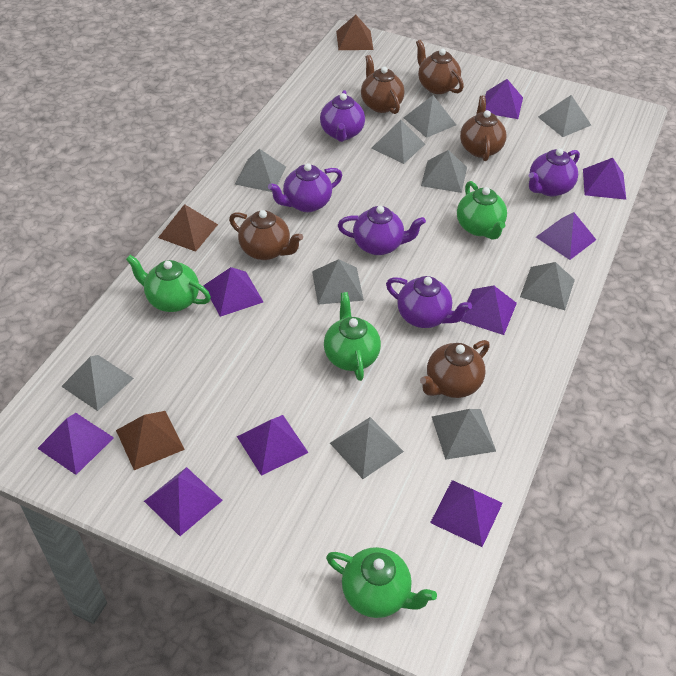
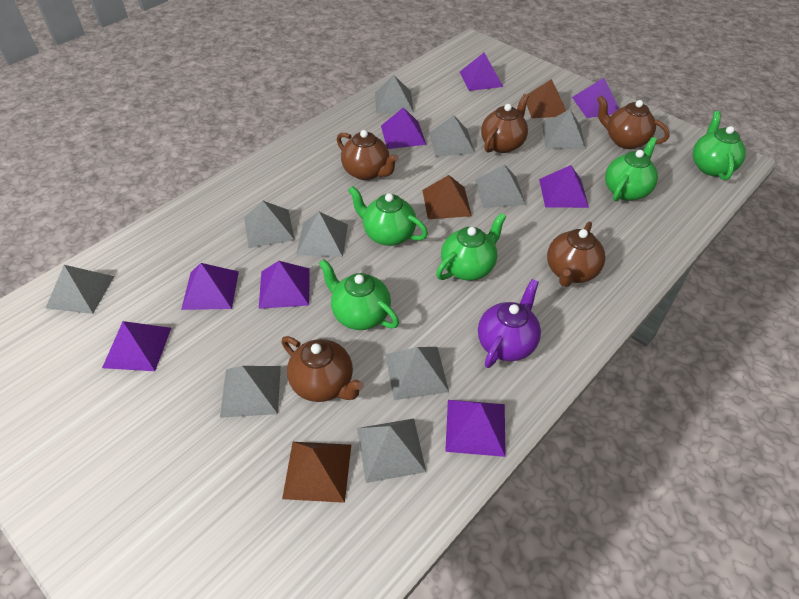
green teapot: [126,255,211,312] [324,292,381,381] [326,547,437,618] [457,181,507,240] = 4 -> [319,259,399,330] [348,186,428,246] [436,213,506,281] [605,137,658,202] [692,111,746,180] = 5
purple pyramid: [37,413,114,475] [144,467,223,536] [203,267,263,317] [237,415,308,476] [430,480,503,547] [461,286,517,335] [485,79,523,119] [536,212,596,260] [583,158,626,200] = 9 -> [102,321,171,371] [181,263,239,310] [259,261,310,309] [381,107,426,149] [445,400,506,457] [460,53,503,91] [539,165,589,208] [572,78,619,118] = 8
purple teapot: [268,163,342,212] [320,90,365,142] [338,206,426,255] [386,276,472,328] [529,148,580,196] = 5 -> [478,279,541,368] = 1

